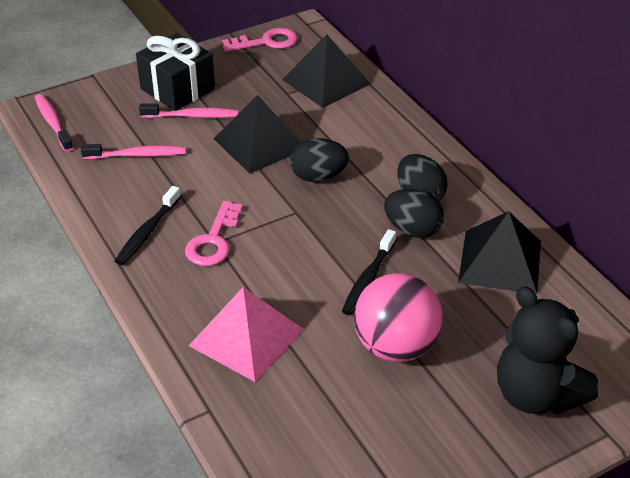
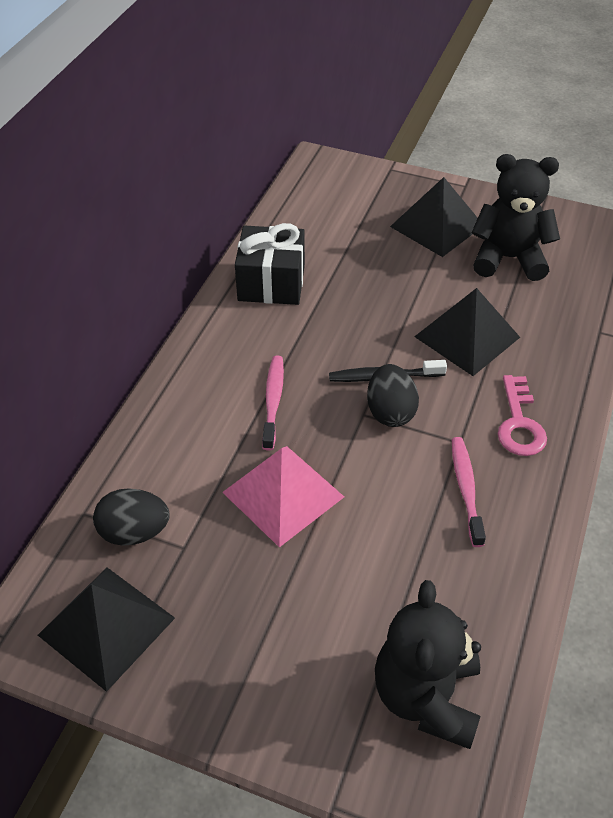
black egg: [290,138,349,182] [384,189,444,238] [397,154,448,201] = 3 -> [93,488,169,546] [367,364,419,427] = 2
black teddy bear: [497,286,598,415] = 1 -> [375,580,481,749] [472,154,560,281] = 2
black toothbrush: [115,186,181,265] [342,229,396,315] = 2 -> [329,360,447,382] = 1
pink ball: [354,273,443,362] = 1 -> none = 0
pink key: [185,201,243,266] [222,28,298,52] = 2 -> [498,375,547,456] = 1
pink toothbrush: [35,94,73,152] [81,144,186,159] [139,103,239,118] = 3 -> [262,356,284,451] [452,437,486,547] = 2

